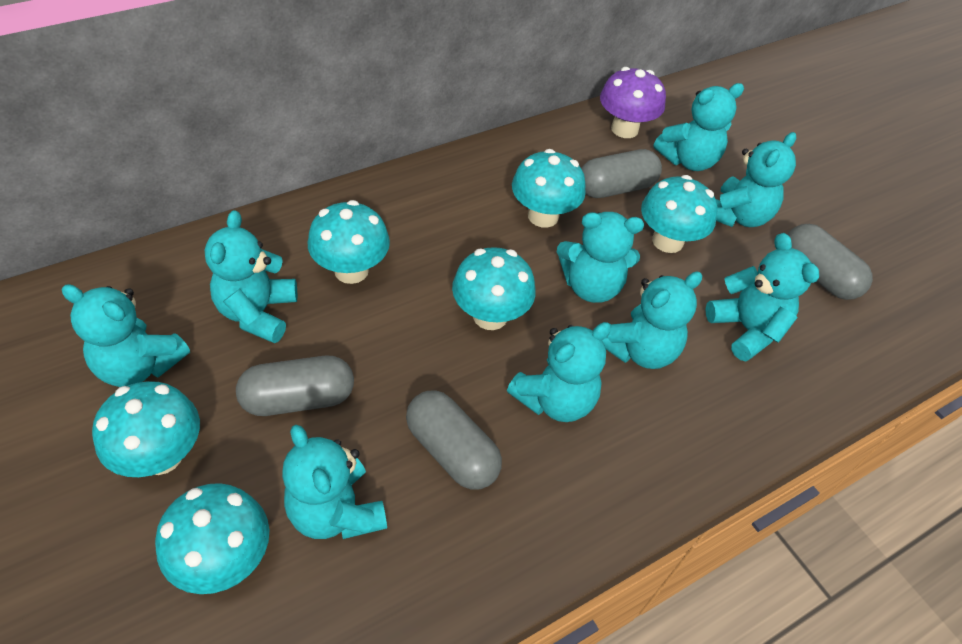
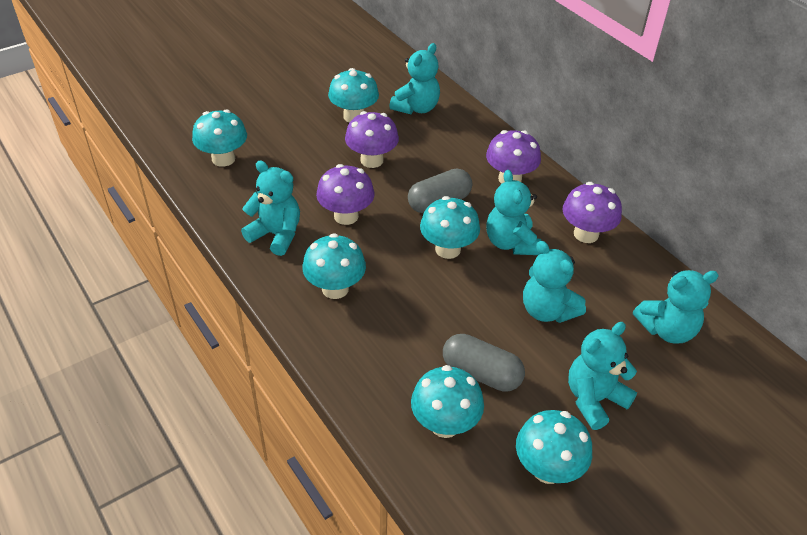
grey capsule: [236,356,354,416] [406,390,502,490] [581,149,662,198] [787,224,873,300] = 4 -> [408,168,472,213] [443,334,525,392] = 2
purple mushroom: [600,67,666,138] = 1 -> [316,164,375,225] [345,111,399,168] [486,130,541,184] [563,182,622,243] = 4
turquoise teddy bear: [62,284,190,387] [205,210,297,343] [282,425,387,539] [507,322,611,422] [557,212,644,303] [602,271,702,369] [653,83,744,171] [705,233,819,361] [716,132,796,227] = 9 -> [241,161,300,256] [389,43,440,115] [486,170,541,255] [523,241,586,323] [568,322,637,430] [633,270,719,344] = 6

